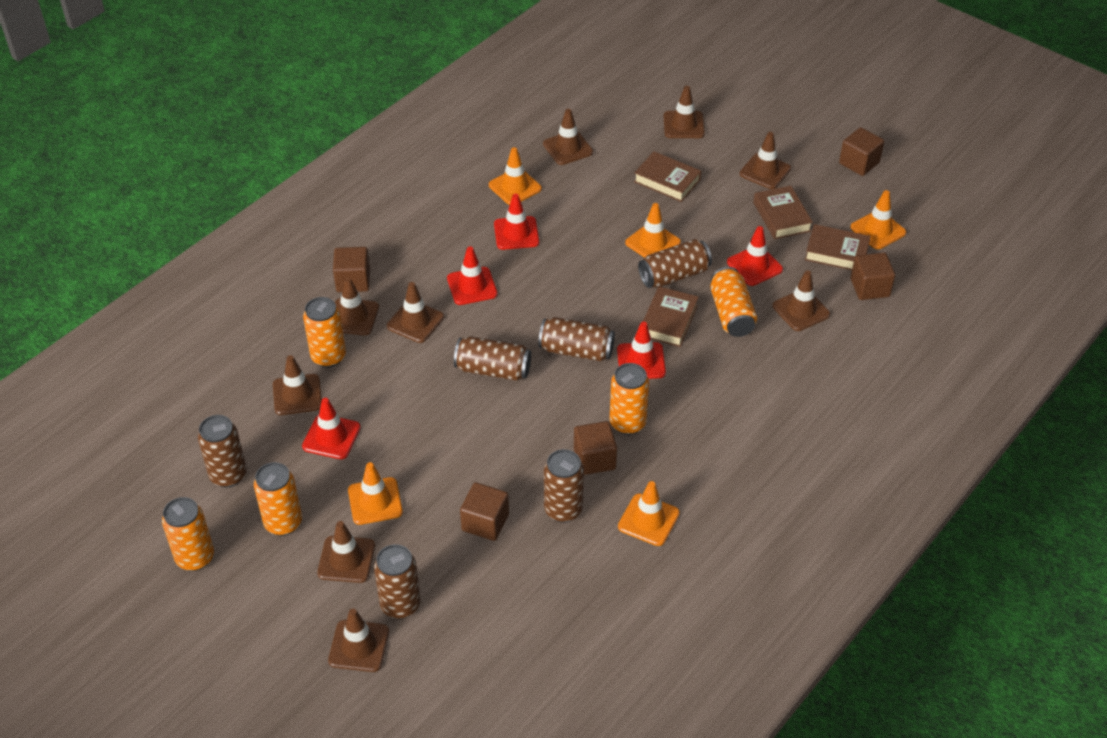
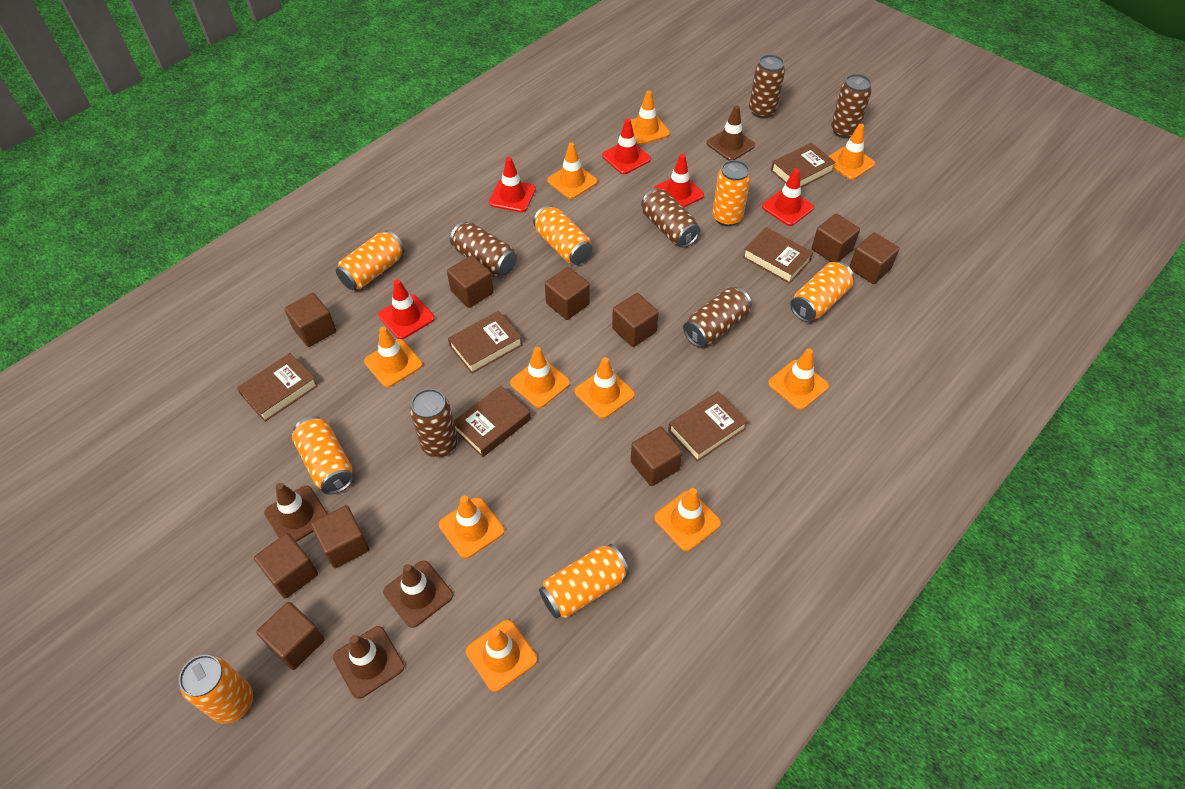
brown book: [634,151,701,202] [643,286,699,347] [753,186,813,239] [805,224,871,270] = 4 -> [237,353,318,422] [448,311,522,374] [454,385,531,457] [668,392,748,462] [743,227,813,284] [771,143,836,188] = 6
brown cube: [333,247,370,292] [460,482,509,541] [574,421,617,475] [839,127,884,176] [851,252,895,300] = 5 -> [254,533,318,599] [256,602,325,670] [284,293,336,347] [311,505,369,568] [447,255,494,308] [545,267,590,320] [612,293,659,347] [630,427,682,486] [812,213,860,262] [849,233,900,284] = 10
brown traffic cone: [273,355,322,415] [317,521,375,583] [328,609,389,672] [335,277,379,335] [387,282,444,343] [543,109,593,165] [664,86,705,138] [740,132,791,189] [772,271,830,331] = 9 -> [264,483,328,542] [333,626,405,699] [383,560,453,628] [706,105,755,161] = 4
orange can: [162,497,214,571] [254,462,302,536] [303,297,346,368] [609,363,649,435] [710,267,757,337] = 5 -> [179,655,253,724] [292,416,354,495] [336,230,405,290] [533,205,592,265] [539,544,629,618] [712,160,751,226] [790,262,854,322] = 7
orange traffic cone: [348,462,403,525] [489,147,542,205] [618,481,680,546] [625,203,681,258] [851,190,906,249] = 5 -> [364,327,423,387] [439,495,505,559] [466,620,537,692] [510,347,570,408] [547,142,597,199] [575,357,635,419] [631,91,670,145] [654,488,721,551] [768,349,829,410] [829,124,875,180] = 10

